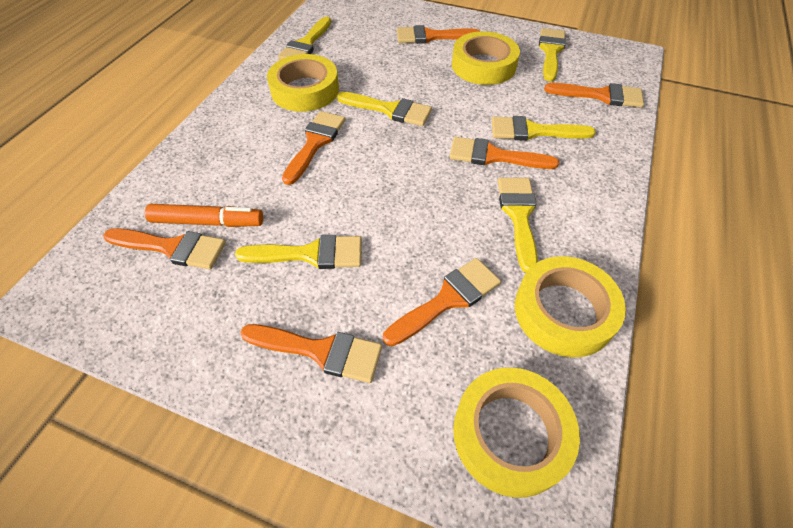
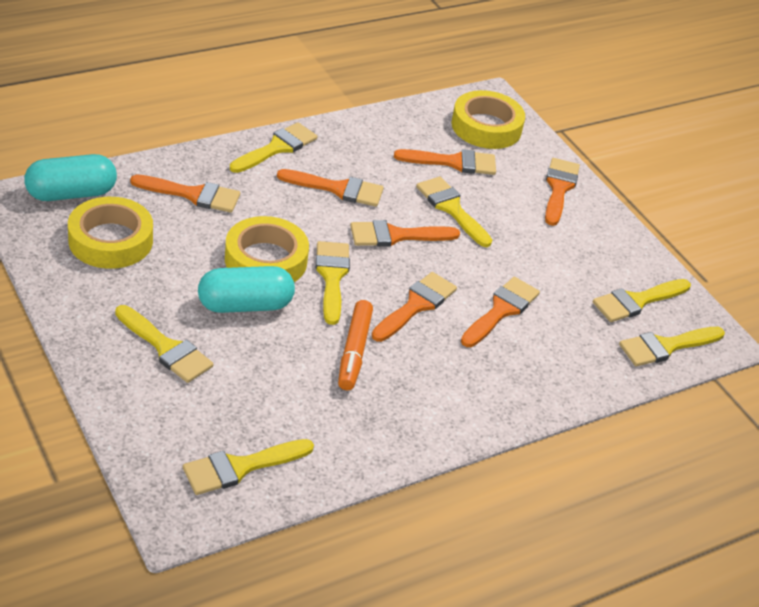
turquoise capsule: none = 0 -> [24,154,117,201] [198,266,295,313] = 2
yellow brush: [235,235,362,269] [278,17,331,60] [337,92,432,126] [492,116,596,141] [498,178,538,273] [539,28,566,81] = 6 -> [115,305,213,383] [183,439,314,495] [230,122,317,173] [316,241,350,325] [416,177,492,247] [593,279,691,322] [619,327,725,366] = 7
yellow tape: [267,54,339,112] [452,31,520,85] [453,368,580,498] [515,256,626,357] = 4 -> [68,197,153,269] [225,216,309,282] [451,90,525,149] = 3

